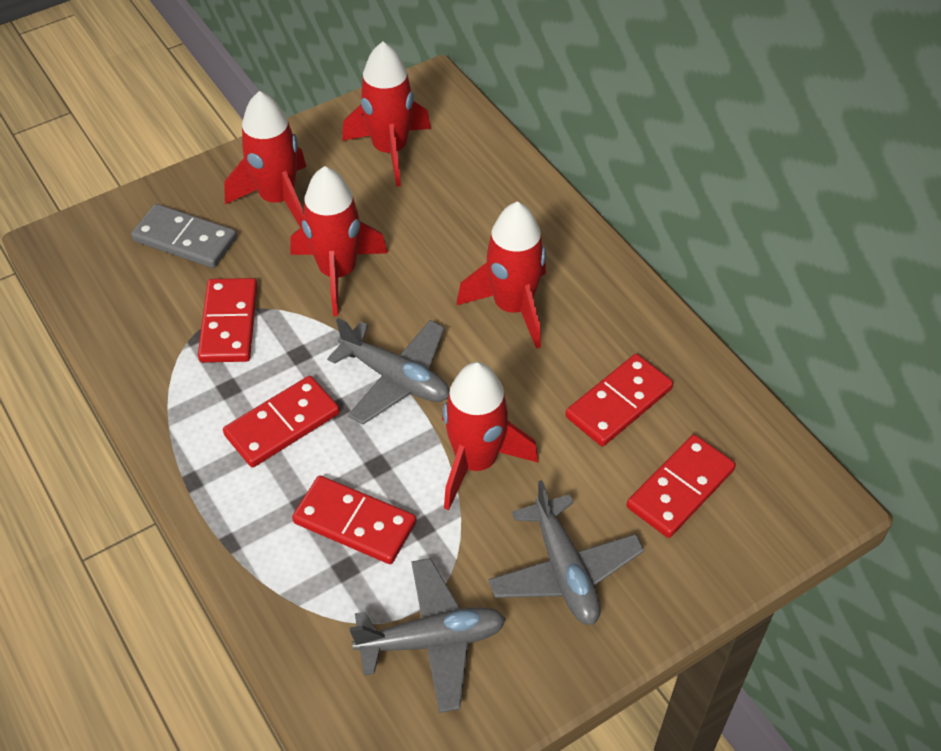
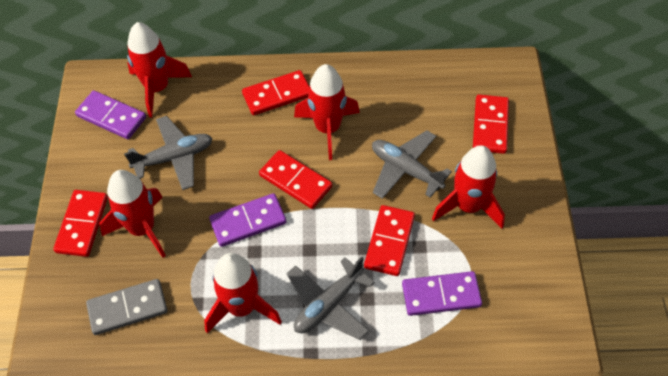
purple domino: none = 0 -> [75,90,146,139] [209,193,286,247] [402,271,482,316] = 3

